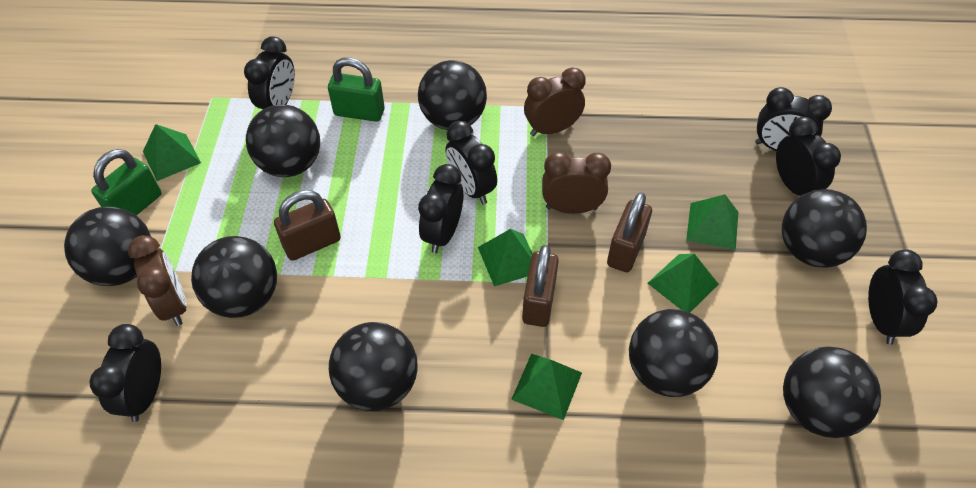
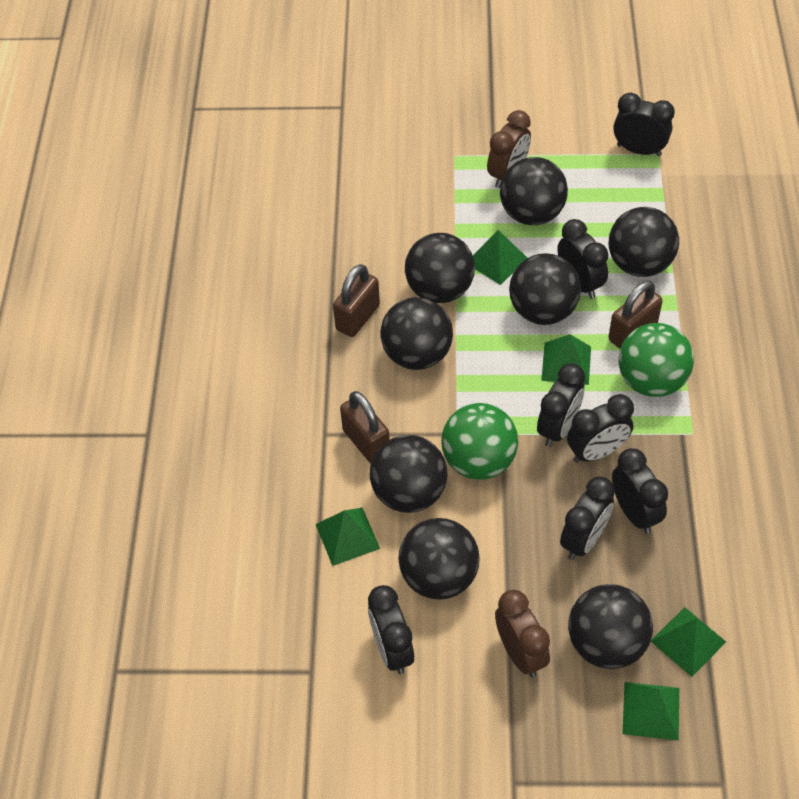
brown clock: [128,235,187,326] [524,67,586,136] [542,152,611,214] = 3 -> [487,110,531,188] [495,590,550,677] = 2
green ball: none = 0 -> [441,403,518,480] [619,323,694,397] = 2
green padlock: [91,149,162,216] [328,57,385,122] = 2 -> none = 0

